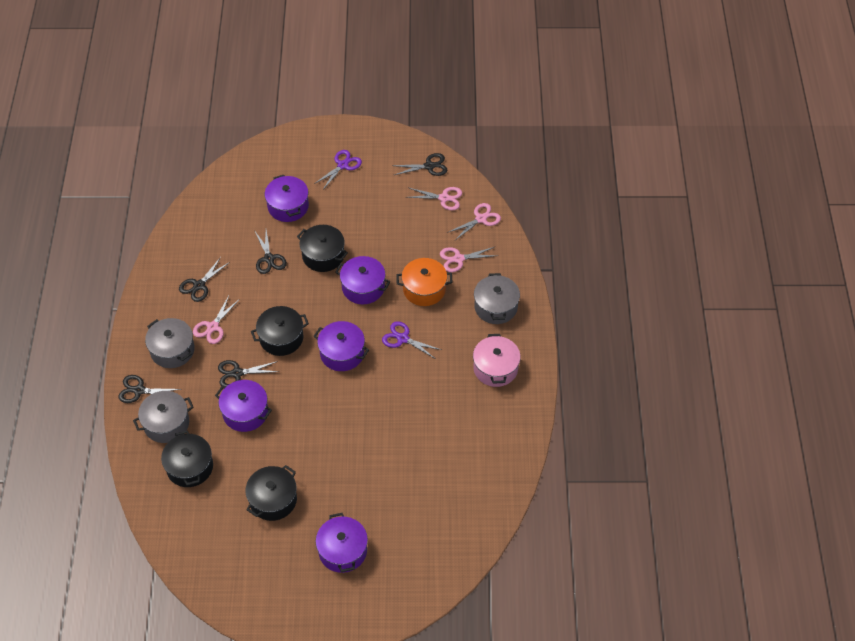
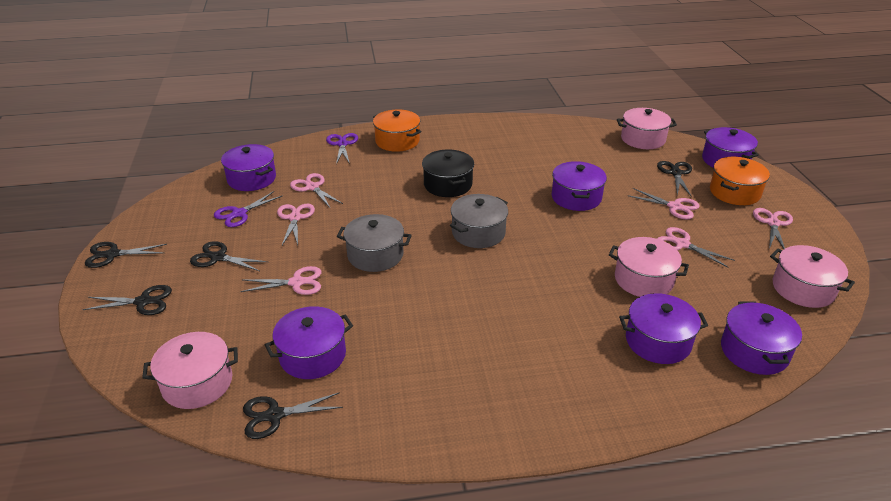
black pot: [161,430,213,487] [246,465,297,521] [251,306,309,356] [297,225,348,272] = 4 -> [422,150,474,197] = 1
grey pot: [133,391,194,443] [145,318,195,368] [474,273,520,324] = 3 -> [337,214,412,272] [450,194,508,248] = 2
orange pot: [396,258,453,306] = 1 -> [373,109,422,152] [710,157,770,205] = 2
pink pot: [473,334,521,387] = 1 -> [142,332,238,409] [609,237,689,297] [617,108,677,149] [770,245,855,308] = 4
pink scissors: [193,296,240,344] [406,187,462,210] [440,247,497,272] [447,203,501,241] = 4 -> [240,266,321,295] [277,204,315,245] [290,173,343,208] [627,188,700,219] [657,227,735,267] [753,208,793,249] = 6
purple pot: [215,380,272,432] [265,175,309,222] [314,321,369,371] [316,513,368,573] [335,256,390,304] = 5 -> [221,144,276,191] [265,306,353,379] [552,161,607,211] [619,293,708,364] [702,127,759,168] [721,301,802,375] = 6

